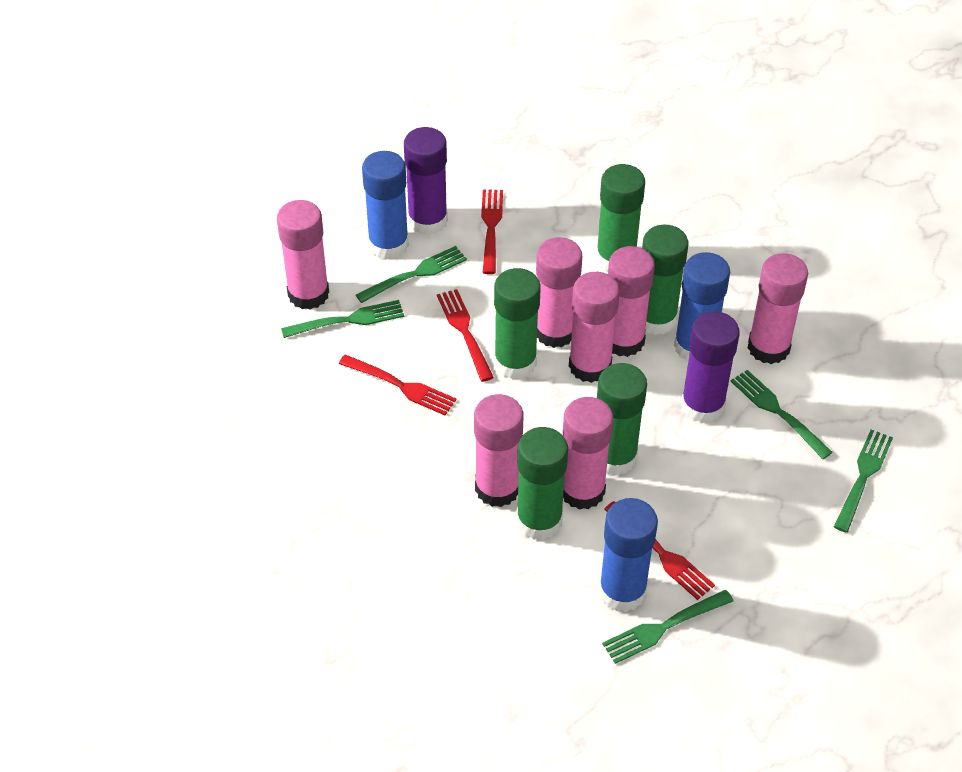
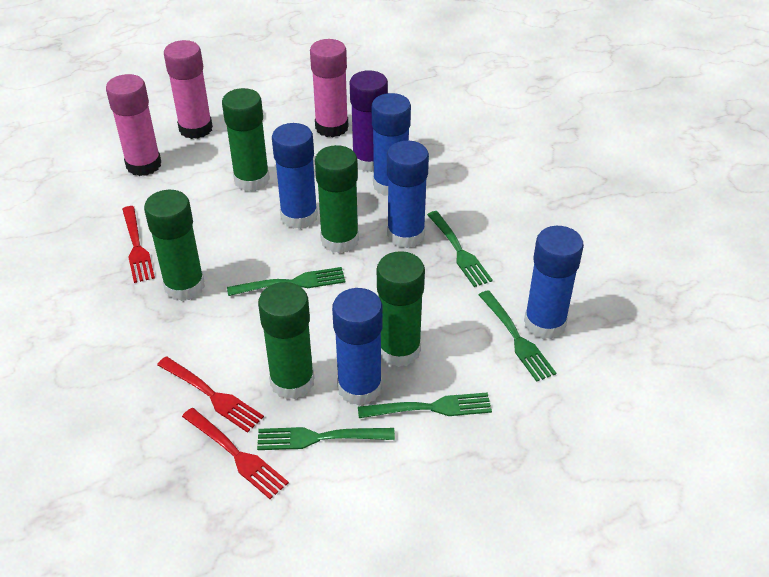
blue glue stick: [362,151,409,259] [599,498,658,612] [674,252,730,361] = 3 -> [272,123,318,229] [332,288,383,406] [372,93,411,196] [387,141,429,248] [524,226,584,339] = 5
pink glue stick: [277,200,329,310] [474,394,523,507] [536,237,582,348] [563,397,613,510] [569,272,620,383] [608,246,655,357] [748,253,808,364] = 7 -> [106,74,161,176] [164,40,213,139] [310,39,349,137] = 3
purple glue stick: [404,127,448,235] [681,311,740,423] = 2 -> [350,70,388,172] = 1
red fork: [339,355,456,415] [437,289,494,382] [481,189,503,274] [604,501,715,600] = 4 -> [122,206,155,283] [157,356,264,433] [182,408,289,499] = 3

